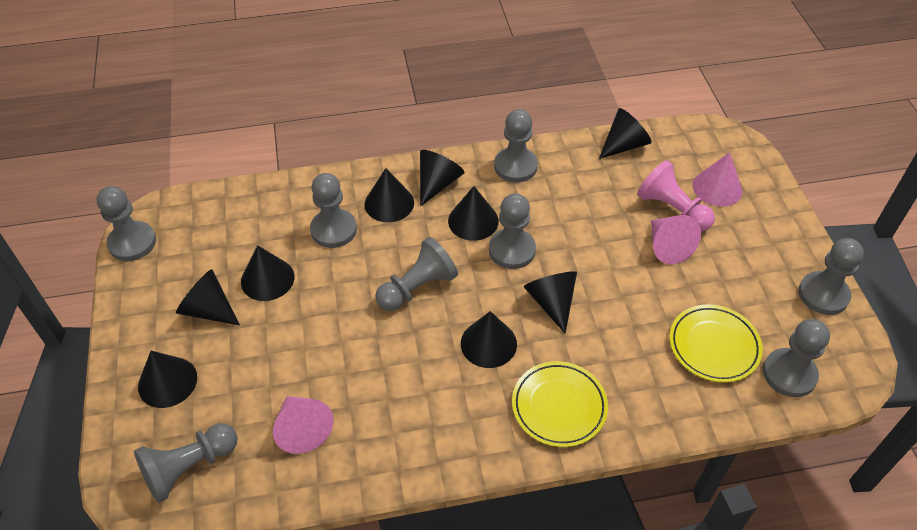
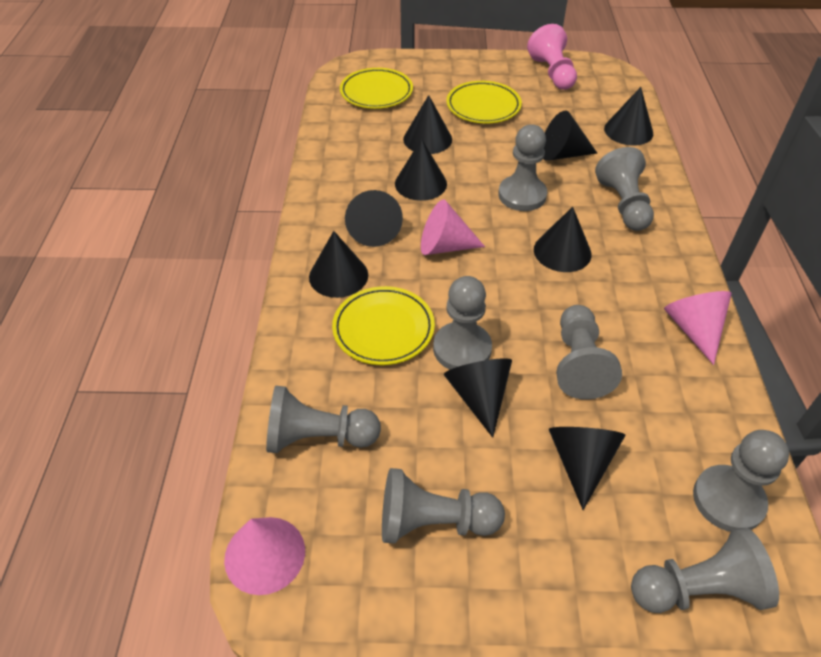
yellow plate: [512,361,608,447] [669,304,763,383] = 2 -> [332,286,435,365] [340,68,413,109] [446,81,522,124] = 3

